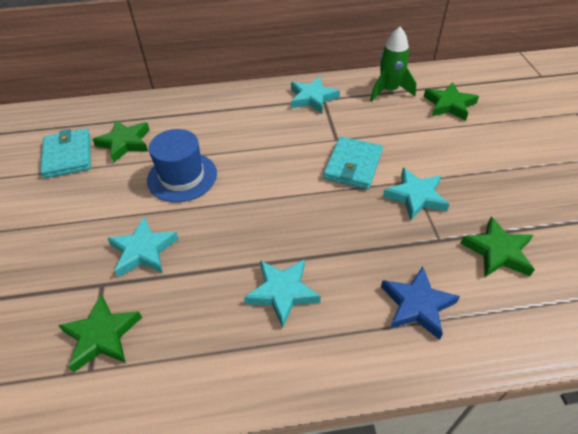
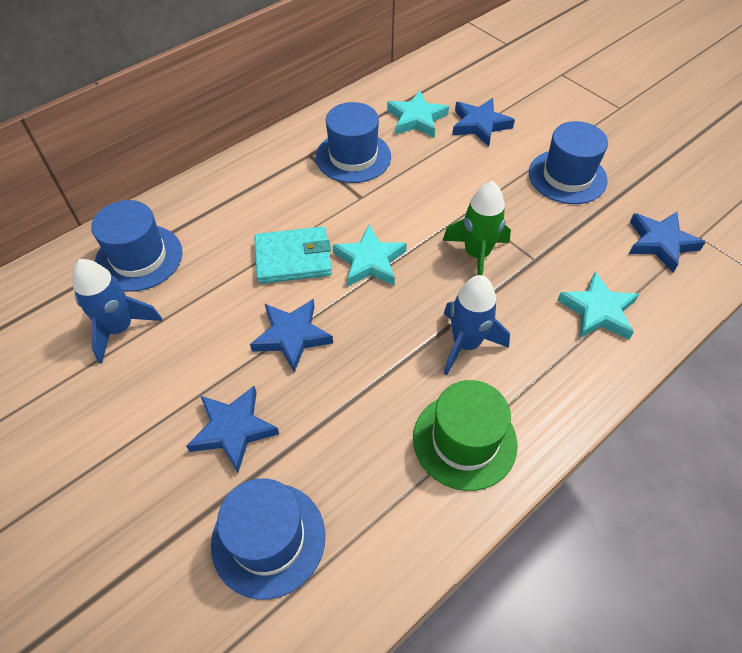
blue hat: [147,129,217,202] = 1 -> [91,200,182,292] [211,478,326,600] [316,102,391,183] [529,121,608,204] = 4
blue rocket: none = 0 -> [72,259,162,364] [444,275,510,375] = 2
blue star: [381,266,460,340] = 1 -> [186,386,279,472] [250,299,333,372] [452,98,515,147] [629,212,706,272] = 4
green hat: none = 0 -> [413,380,518,491] = 1
green star: [58,295,142,372] [92,120,150,163] [424,82,479,121] [460,217,535,277] = 4 -> none = 0
turquoise star: [107,216,179,277] [244,259,321,328] [291,76,340,114] [383,168,450,221] = 4 -> [333,225,407,286] [387,91,449,137] [557,272,639,339] = 3
turquoise wallet: [40,129,91,178] [323,137,383,189] = 2 -> [254,226,332,284] = 1

